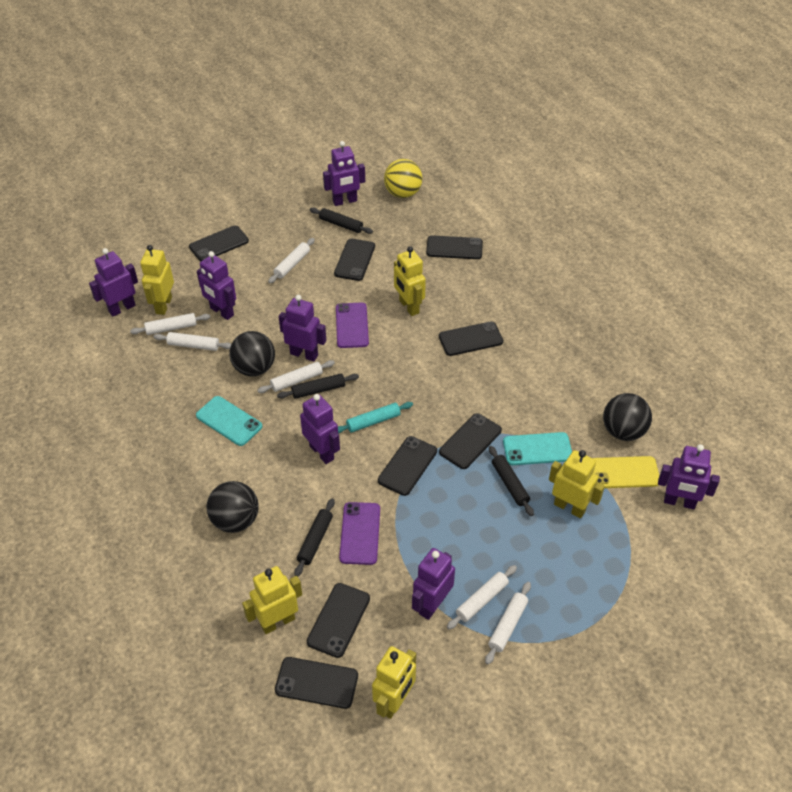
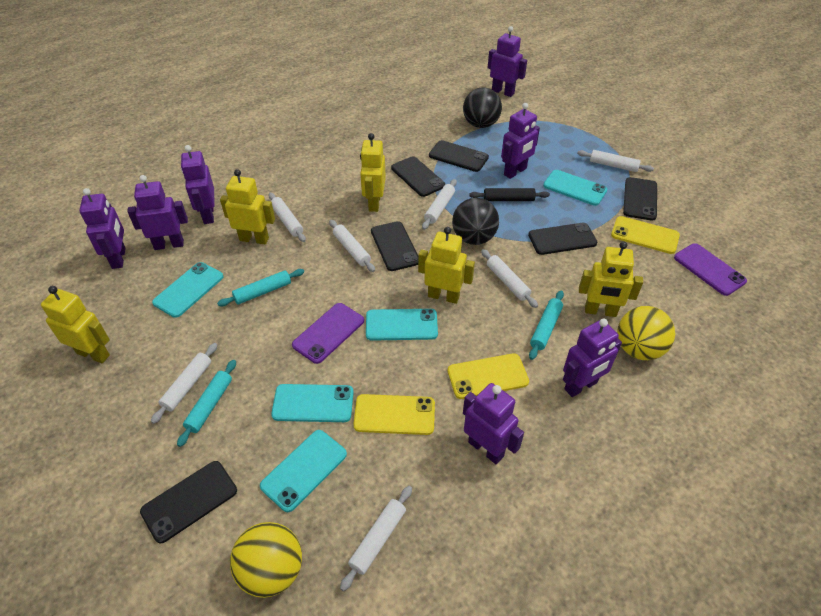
black ball: [207,481,259,533] [229,331,275,376] [603,393,652,441] = 3 -> [452,198,499,245] [463,87,502,128] = 2
black phone: [189,225,249,261] [275,657,358,709] [307,583,370,658] [334,239,375,281] [378,436,437,496] [426,235,483,259] [439,322,503,356] [439,413,502,469] = 8 -> [140,461,237,543] [371,221,418,271] [391,156,445,197] [429,140,489,172] [528,223,597,255] [623,177,657,221] = 6
black rolling pin: [277,373,359,399] [294,499,335,576] [310,208,373,234] [489,446,534,516] = 4 -> [469,188,550,201] = 1
turquoise phone: [196,396,262,446] [503,432,572,465] = 2 -> [152,262,224,318] [260,430,347,512] [271,384,354,422] [366,309,438,341] [543,170,607,206] = 5
turquoise rolling pin: [338,402,413,434] = 1 -> [177,360,236,447] [217,269,304,306] [529,291,564,360] = 3
white rolling pin: [130,313,210,335] [153,332,231,351] [257,360,335,393] [268,238,315,283] [447,565,517,629] [485,582,531,665] = 6 -> [151,343,217,424] [269,193,306,242] [329,220,375,272] [340,486,412,591] [422,179,457,230] [481,249,538,308] [577,150,654,172] = 7
yellow ball: [384,159,422,198] = 1 -> [230,522,302,598] [617,306,675,360] = 2
yellow phone: [592,456,659,488] = 1 -> [353,394,435,435] [448,353,529,399] [611,216,680,254] = 3

